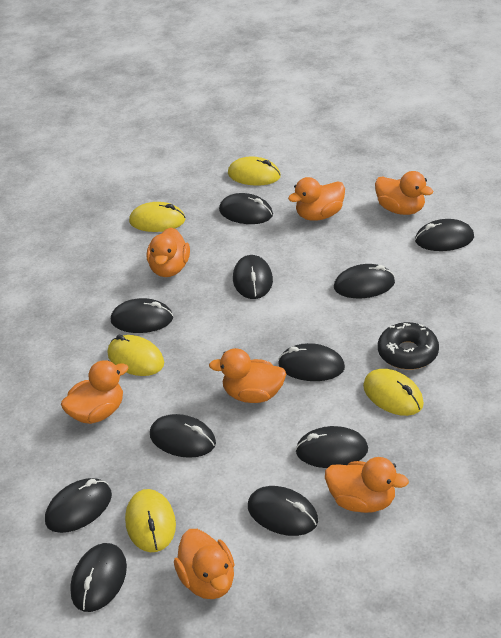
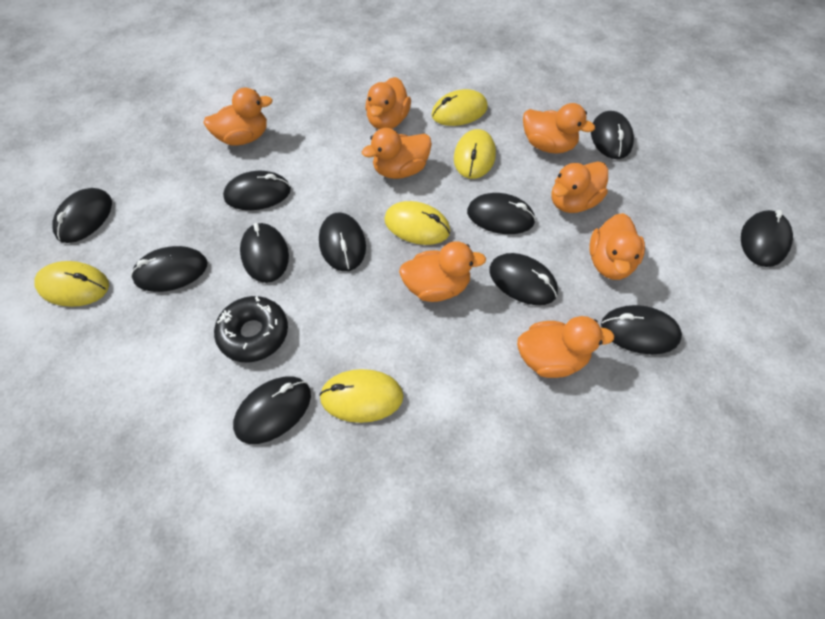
orange duck: [61,360,128,424] [147,227,190,277] [174,529,234,599] [209,348,286,403] [288,177,345,221] [325,457,409,513] [375,171,433,215] = 7 -> [203,87,273,146] [362,128,432,179] [365,77,411,129] [399,241,486,302] [517,316,614,378] [523,103,595,154] [551,161,608,213] [589,213,645,280] = 8

